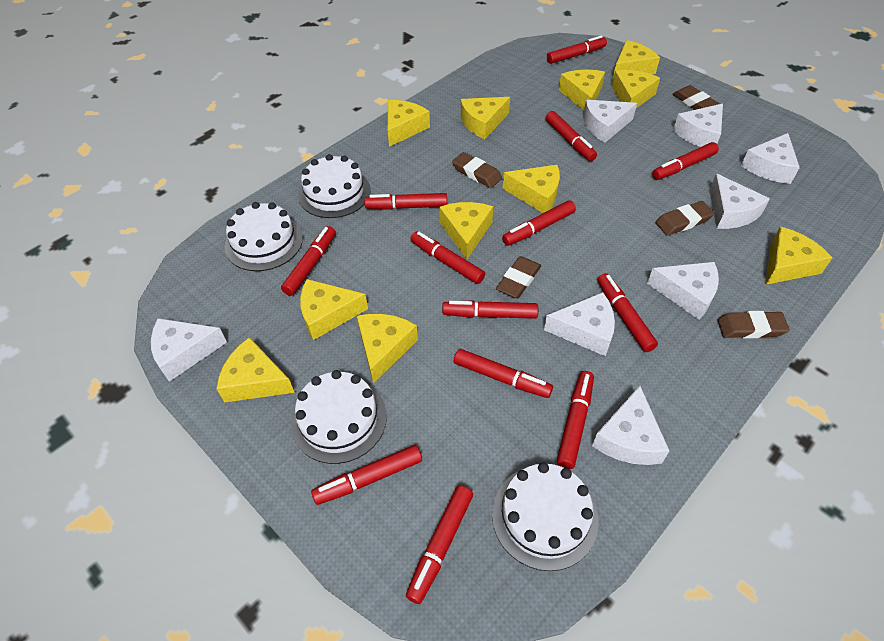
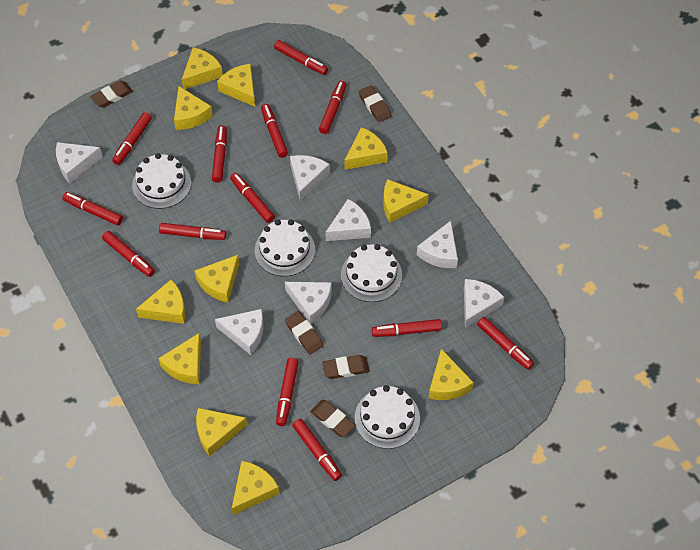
white cheese: [151,318,227,382] [544,292,615,356] [583,100,637,143] [592,386,669,465] [647,262,719,320] [673,104,723,147] [710,174,770,229] [741,133,800,184] = 8 -> [56,142,103,183] [215,309,264,355] [285,282,332,324] [290,155,330,201] [325,199,371,241] [417,221,458,268] [464,279,504,328] = 7

